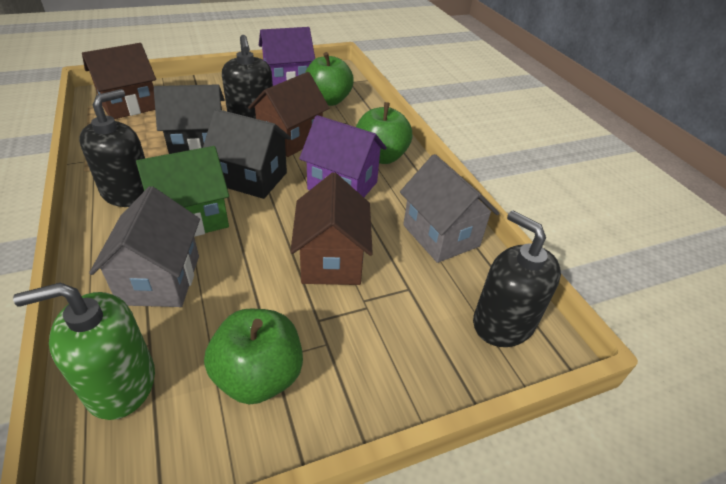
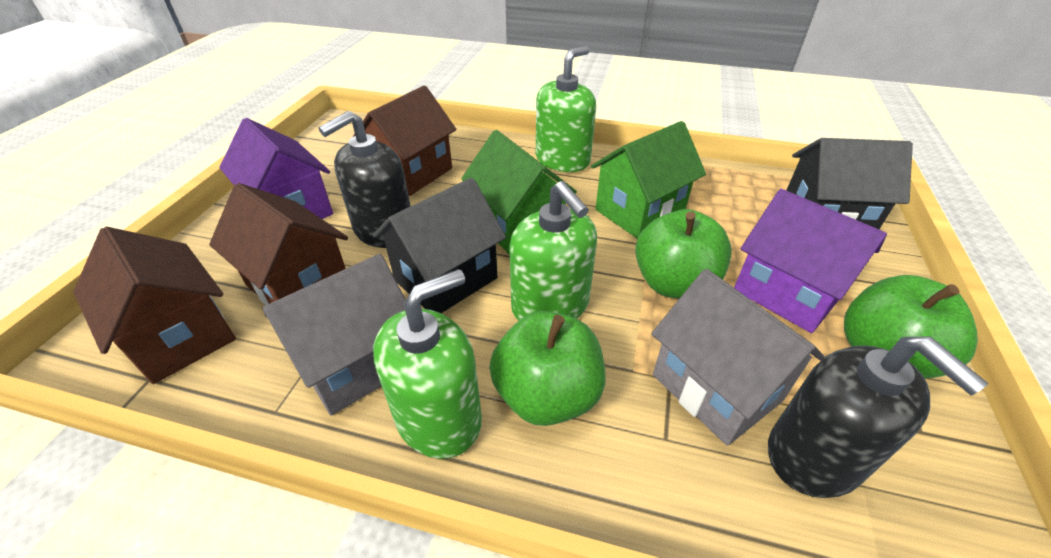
black soap dispenser: [79,89,145,207] [222,35,273,119] [473,211,561,347] = 3 -> [319,111,411,248] [768,336,989,498] = 2
green house: [136,146,229,237] = 1 -> [461,130,577,255] [591,121,706,239] = 2
green soap dispenser: [13,283,155,420] = 1 -> [373,269,482,459] [509,181,597,320] [536,46,596,172] = 3

